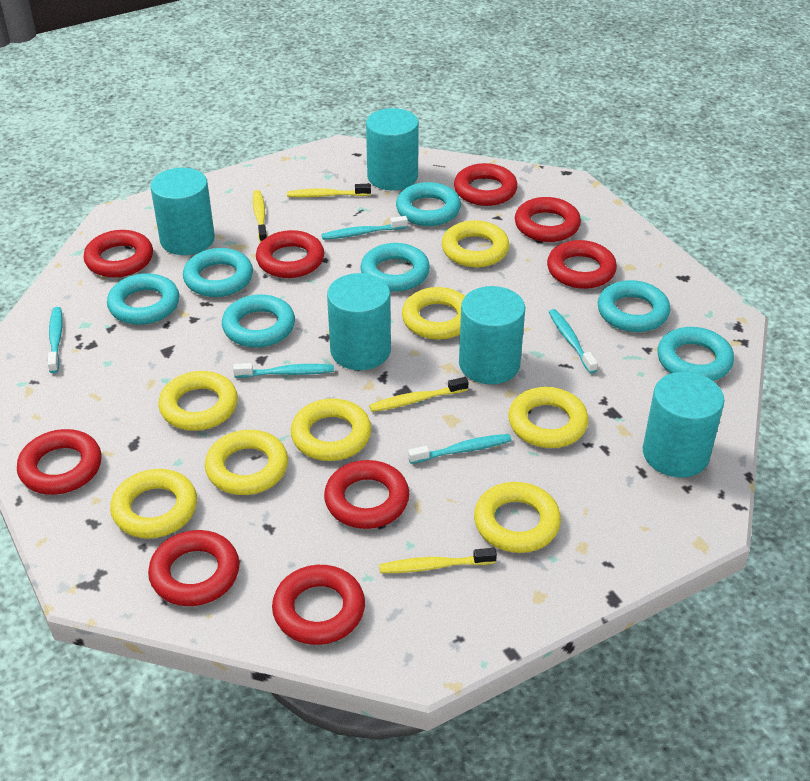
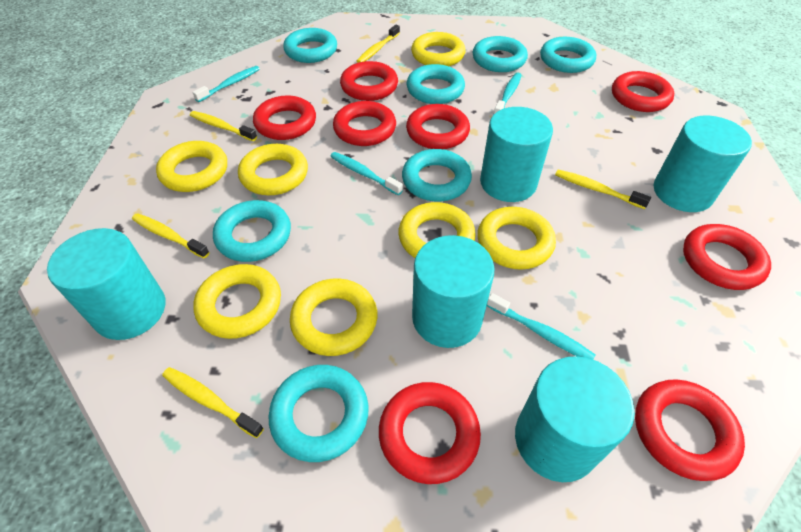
red ring: [17,429,101,495] [83,230,153,278] [148,530,240,606] [256,230,324,278] [272,565,365,645] [324,460,410,529] [454,163,518,206] [515,197,581,242] [547,240,617,289] = 9 -> [253,96,316,140] [333,101,396,146] [340,61,398,101] [379,382,481,484] [406,104,470,149] [612,71,674,112] [635,379,745,481] [683,224,771,290] = 8
turquoise toothbrush: [48,307,63,373] [233,363,334,378] [321,216,408,240] [408,434,512,464] [549,309,598,373] = 5 -> [193,66,260,102] [330,152,403,195] [487,293,596,360] [493,73,521,115] = 4
yellow ring: [110,469,197,538] [158,371,238,431] [205,430,288,495] [291,398,372,461] [402,287,465,340] [442,220,509,267] [474,482,561,553] [508,387,589,448] = 8 -> [156,141,227,192] [194,264,281,339] [238,144,308,195] [290,278,377,356] [398,202,476,258] [411,32,465,66] [477,207,556,270] = 7
yellow toothbrush: [253,190,268,243] [287,184,371,197] [369,377,468,412] [379,548,497,573] = 4 -> [132,213,210,258] [162,367,264,438] [190,111,257,141] [357,25,400,63] [555,170,651,209] = 5

